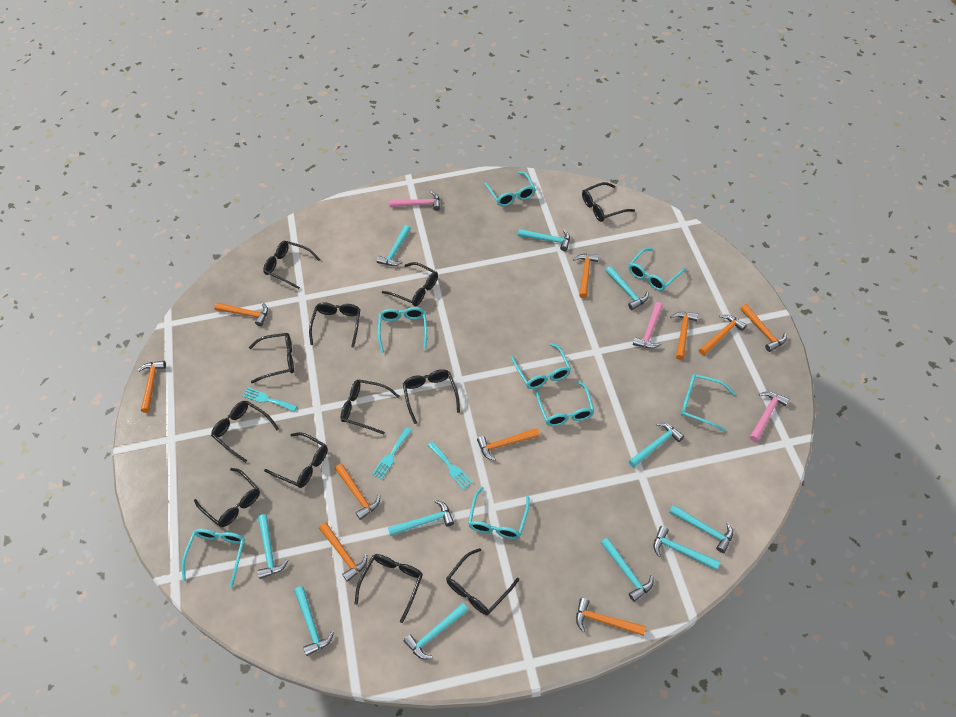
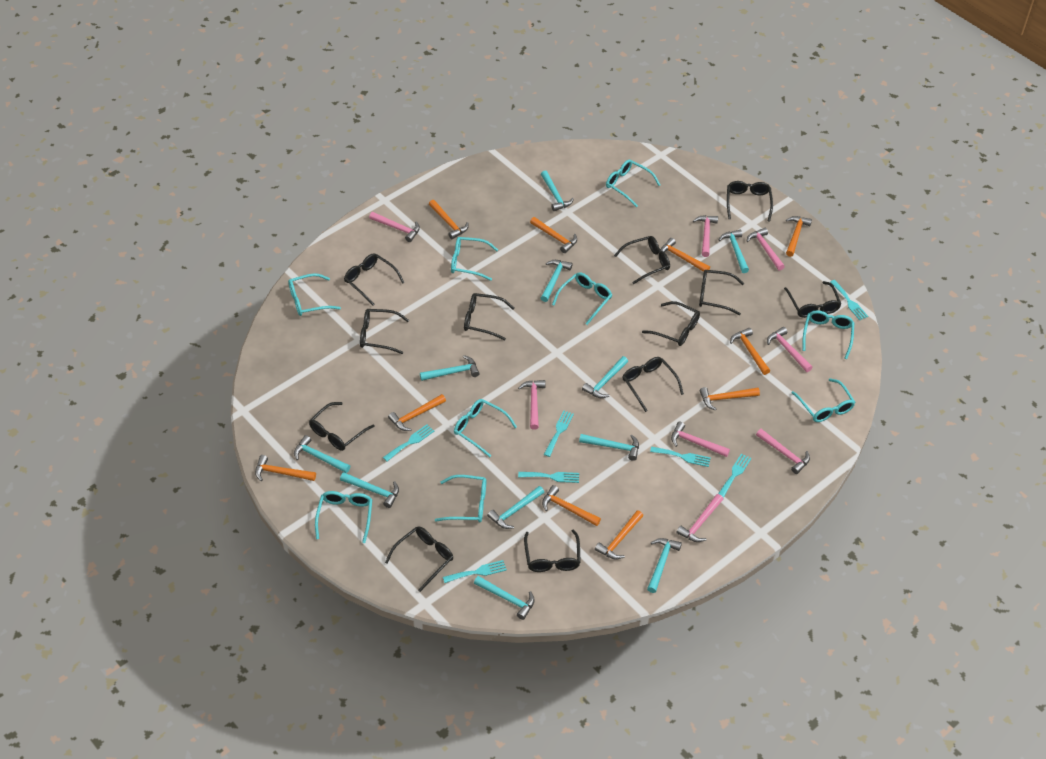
pink hammer: [389,191,440,211] [633,302,663,349] [750,391,789,442] = 3 -> [369,212,420,242] [518,380,546,430] [671,422,730,457] [676,494,723,542] [693,215,718,257] [747,228,785,271] [756,429,810,474] [767,327,813,372] = 8
turquoise fork: [242,387,297,412] [372,427,412,479] [428,441,473,490] = 3 -> [383,425,434,462] [443,560,507,583] [518,472,579,483] [544,410,574,457] [650,446,711,467] [718,453,752,498] [830,280,868,321] = 7
turquoise glasses: [182,529,245,588] [378,307,427,353] [468,487,530,539] [484,172,536,206] [511,343,571,389] [536,381,594,426] [629,248,686,291] [681,374,735,432] = 8 -> [288,273,341,316] [315,491,372,543] [435,475,486,522] [451,237,498,281] [454,399,517,457] [552,272,612,325] [606,160,660,207] [791,378,855,422] [802,310,855,359] = 9

